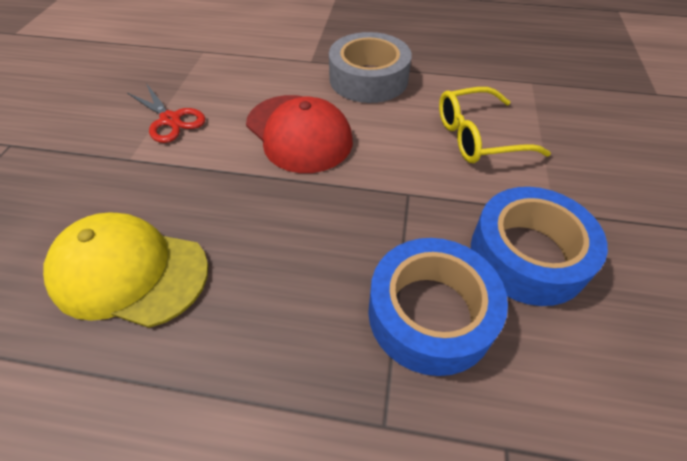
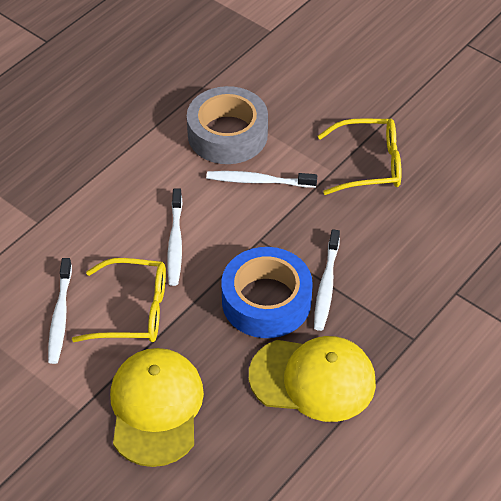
blue tape: [368,238,508,376] [471,187,608,306] = 2 -> [221,247,313,338] = 1
red cap: [246,95,353,173] = 1 -> none = 0
red scissors: [127,83,206,143] = 1 -> none = 0
white toothbrush: none = 0 -> [48,258,72,364] [167,188,183,286] [206,171,317,188] [314,229,340,331] = 4
yellow cap: [43,213,208,328] = 1 -> [110,348,204,467] [249,336,376,422] = 2
yellow glasses: [439,87,551,163] = 1 -> [72,258,166,342] [318,119,402,195] = 2

